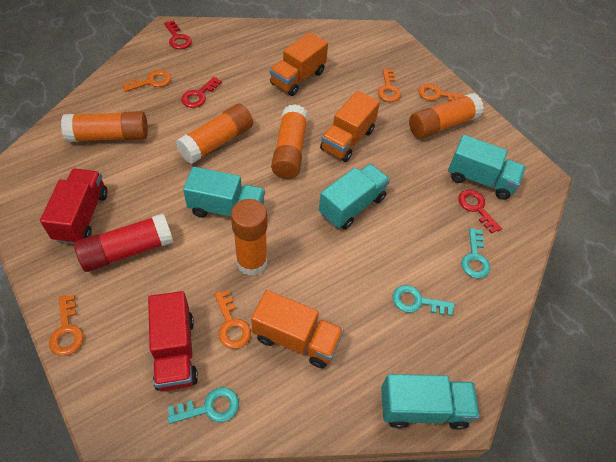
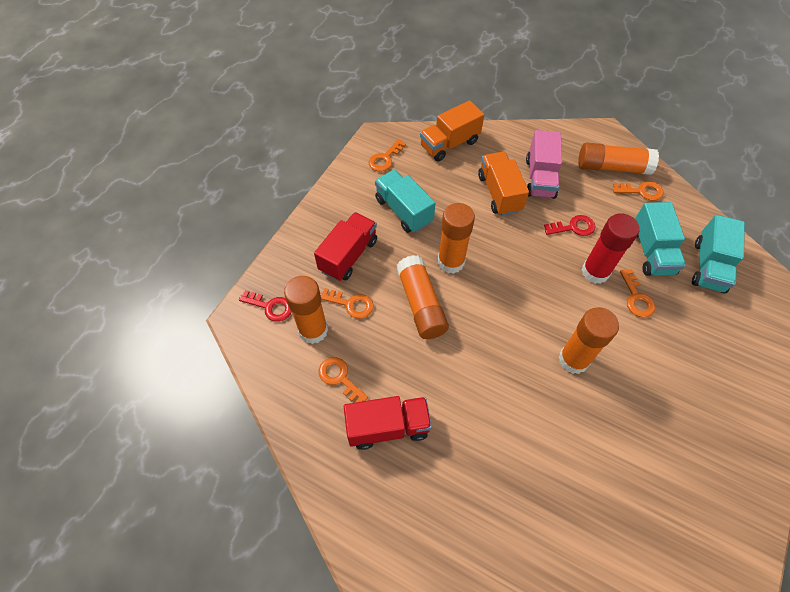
orange truck: [251,290,344,368] [270,32,328,96] [320,91,380,162] = 3 -> [420,100,484,161] [478,152,529,216] = 2
pink truck: none = 0 -> [526,130,562,199] = 1
red key: [164,21,192,49] [181,77,222,108] [458,190,502,234] = 3 -> [239,290,292,322] [544,215,596,236] = 2
turquoise key: [167,387,239,424] [392,285,454,316] [461,228,490,278] = 3 -> none = 0
turquoise truck: [183,167,265,218] [319,164,390,230] [381,374,480,430] [448,135,526,200] = 4 -> [375,170,436,233] [635,202,686,276] [692,215,745,293] = 3

